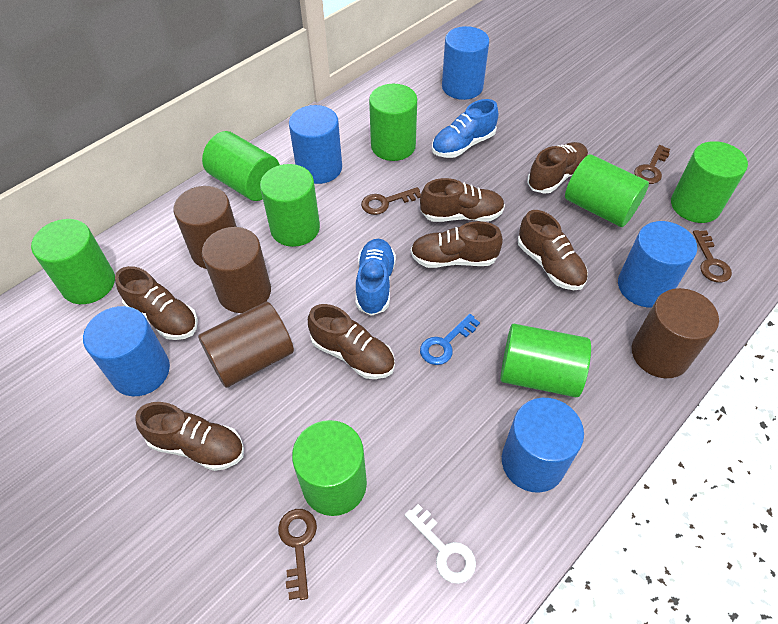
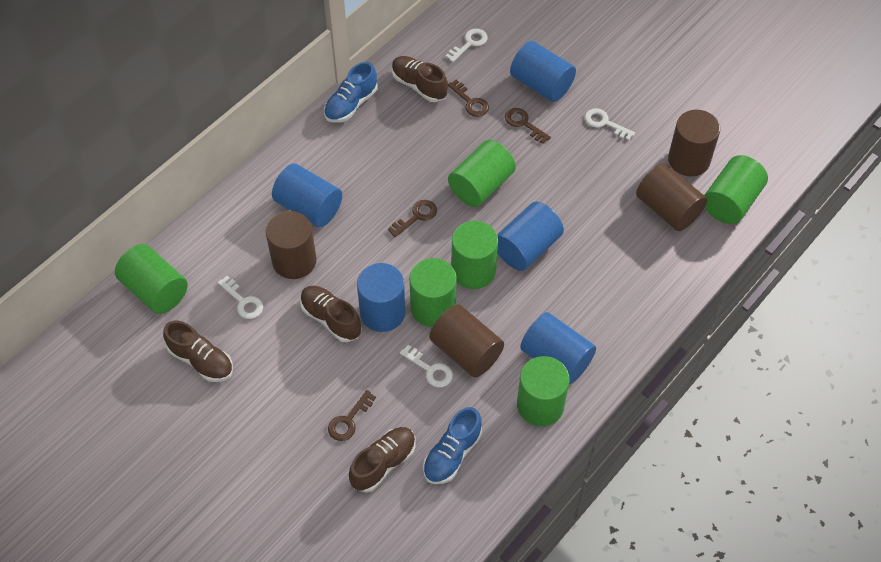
blue key: [420,314,480,365] = 1 -> none = 0
brown shoe: [115,266,198,340] [135,402,244,471] [308,304,395,379] [411,221,503,268] [420,178,505,222] [518,210,588,290] [527,142,588,194] = 7 -> [163,321,233,382] [300,286,362,342] [349,427,416,492] [392,56,448,102] = 4
green cylinder: [31,219,115,304] [202,131,280,201] [260,164,320,247] [292,420,367,516] [369,84,417,161] [500,324,591,397] [565,154,649,227] [671,141,748,223] = 8 -> [115,244,188,314] [409,258,457,327] [448,140,516,207] [451,221,498,289] [517,356,570,426] [704,155,768,224] = 6
white key: [405,504,476,584] = 1 -> [218,276,263,319] [400,345,453,387] [446,29,488,62] [585,108,635,140] = 4

